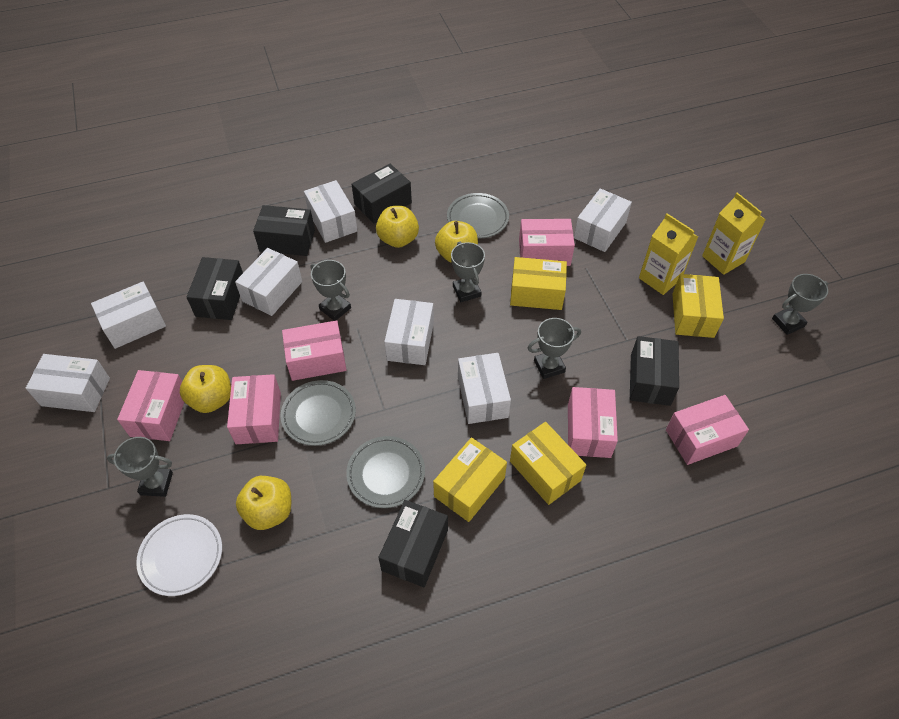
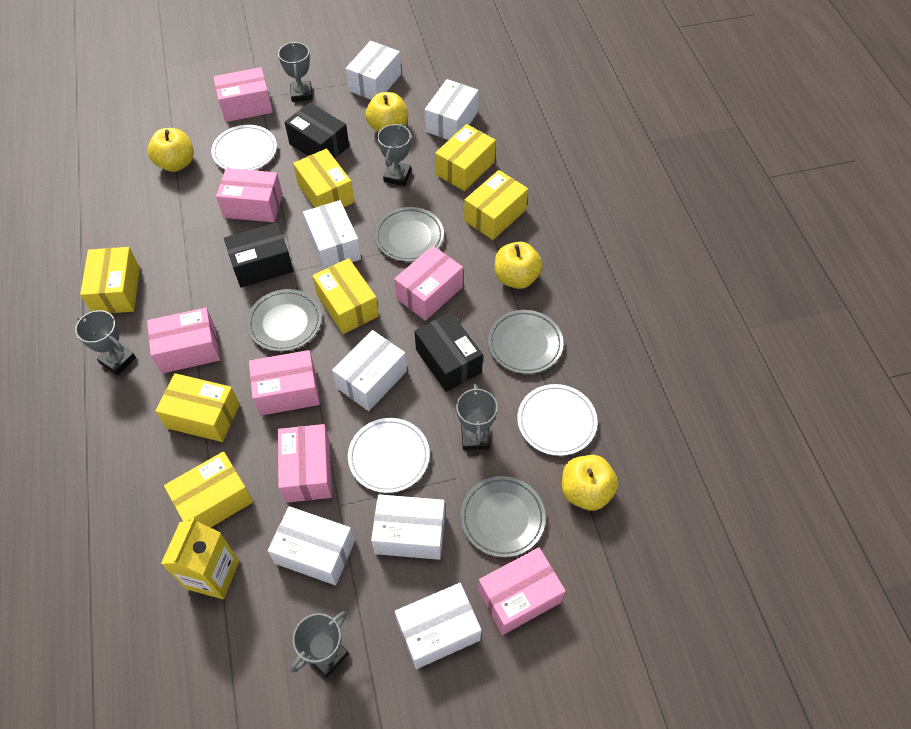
black box: [186,257,243,320] [253,205,315,256] [352,164,412,224] [378,500,448,587] [630,336,679,406] = 5 -> [224,222,294,288] [285,102,349,159] [415,312,483,392] = 3
grey plate: [281,380,356,446] [346,436,425,508] [447,193,509,239] = 3 -> [247,289,322,352] [374,207,444,262] [460,476,546,558] [488,310,563,374] = 4
pink box: [117,370,184,441] [227,374,281,444] [282,320,347,381] [519,219,575,266] [568,387,618,458] [666,395,749,465] = 6 -> [147,308,220,374] [214,67,273,122] [216,168,283,222] [249,350,320,416] [278,424,332,503] [394,246,463,321] [478,547,566,635] = 7
white plate: [136,514,222,596] = 1 -> [211,125,277,170] [348,418,430,493] [517,384,597,456] = 3
yellow box: [433,437,507,522] [510,257,567,310] [510,422,586,505] [672,274,724,338] = 4 -> [80,247,140,313] [155,373,240,442] [164,451,253,528] [293,149,354,208] [312,258,379,334] [435,124,496,191] [464,170,528,240] = 7
yellow carton: [639,214,698,295] [702,193,766,275] = 2 -> [161,518,240,599] = 1

